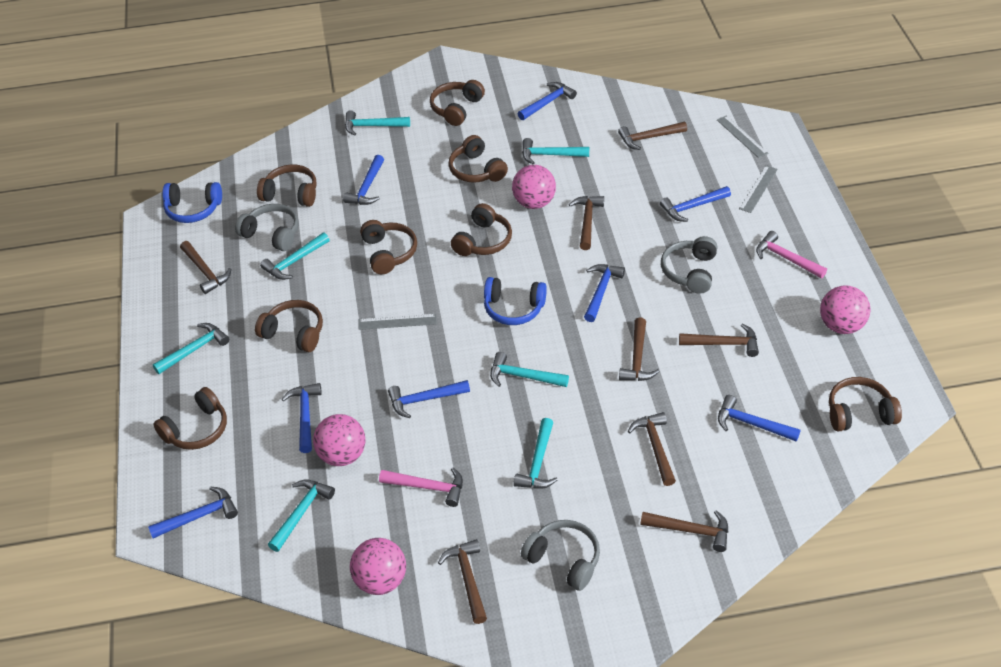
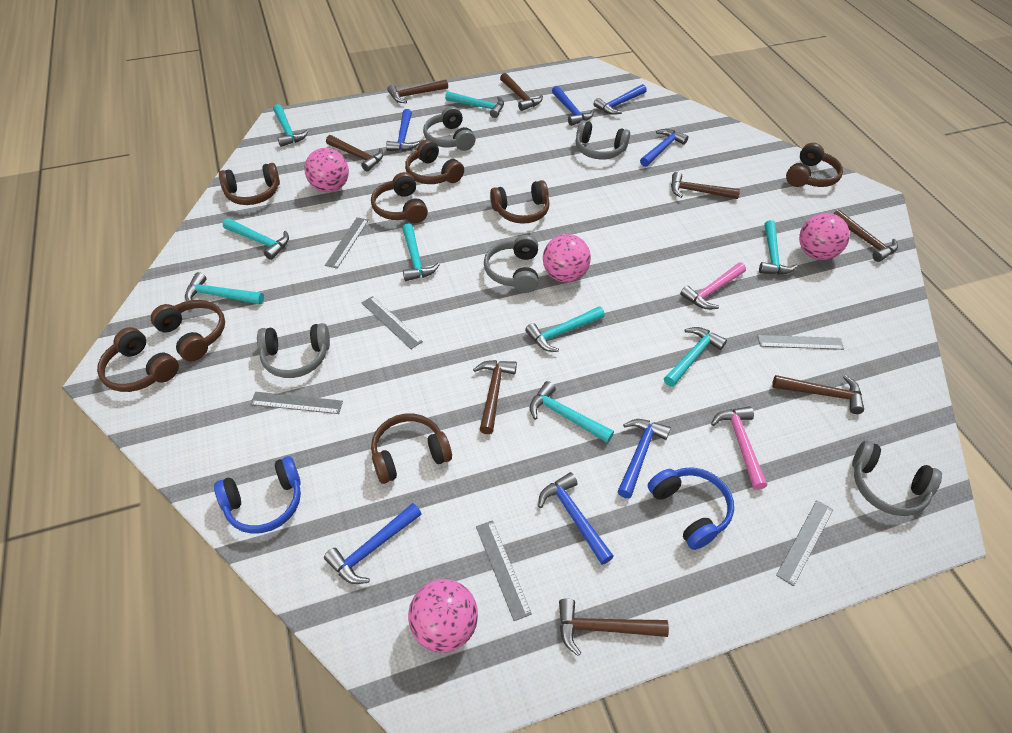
blue hammer: [148,486,238,538] [281,383,322,453] [343,155,384,205] [388,380,470,418] [518,82,577,120] [584,264,625,322] [660,186,731,222] [718,395,801,442] = 8 -> [324,503,421,584] [386,109,419,151] [538,472,614,565] [552,86,594,126] [593,84,647,115] [618,419,671,498] [640,129,688,167] = 7
grey headphones: [235,204,299,251] [521,520,600,591] [661,236,717,294] = 3 -> [257,323,330,378] [423,106,475,151] [484,235,538,293] [576,120,630,159] [852,440,942,516] = 5
grey ruler: [358,314,437,330] [717,115,768,158] [739,166,778,213] = 3 -> [250,392,343,414] [325,217,369,269] [362,296,423,349] [476,520,532,621] [757,335,844,350] [776,500,833,586] = 6
turquoise hammer: [152,323,229,374] [260,232,330,280] [268,479,335,552] [345,110,410,135] [490,352,569,387] [514,418,558,489] [522,138,589,164] = 7 -> [185,272,264,305] [223,218,289,260] [273,104,309,147] [402,224,440,281] [445,91,504,118] [525,306,605,352] [530,381,614,443] [664,327,727,387] [759,220,798,275] = 9

